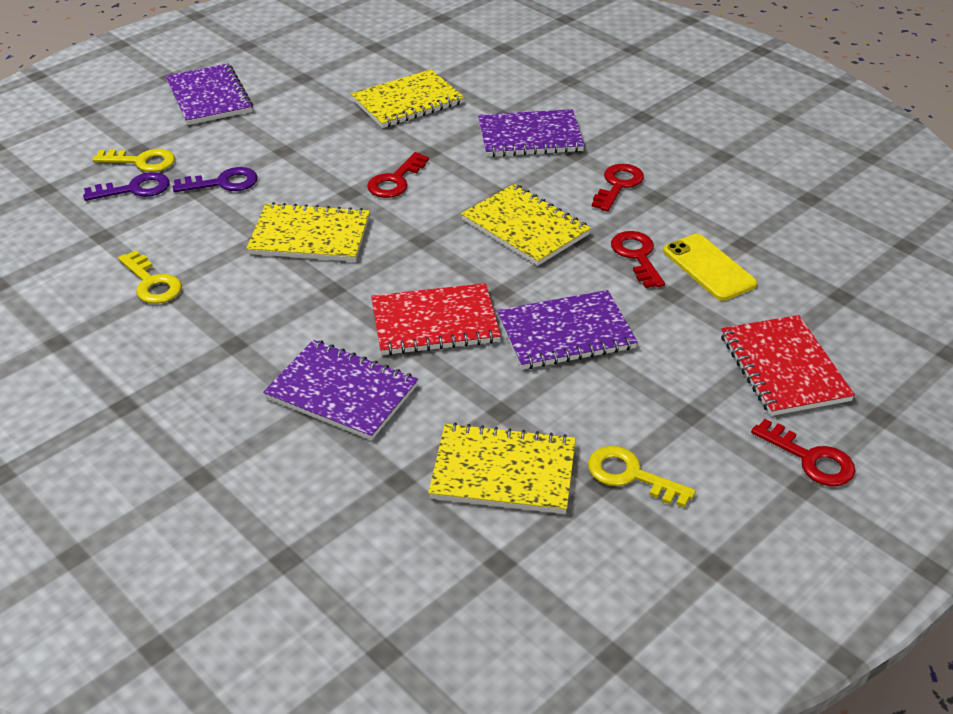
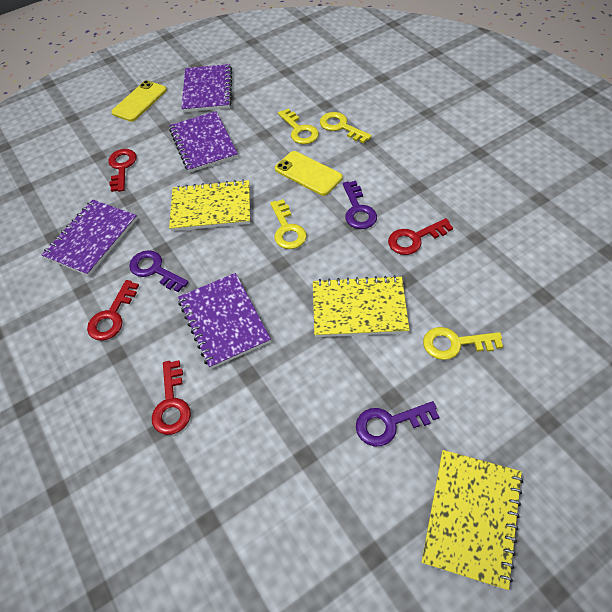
purple key: [83,172,169,201] [173,167,258,192] = 2 -> [129,250,189,292] [343,181,377,229] [356,401,439,446] = 3
red notebook: [371,283,501,355] [721,315,855,416] = 2 -> none = 0
yellow key: [93,149,175,172] [118,250,182,304] [588,446,696,508] = 3 -> [270,199,307,249] [278,109,319,144] [320,112,372,143] [423,327,503,360] = 4
yellow notebook: [246,202,370,262] [351,69,464,128] [428,422,576,514] [461,184,591,266] = 4 -> [169,179,250,231] [313,275,409,337] [422,450,523,590] = 3
yellow phone: [663,234,757,301] = 1 -> [111,80,167,122] [275,151,343,196] = 2

